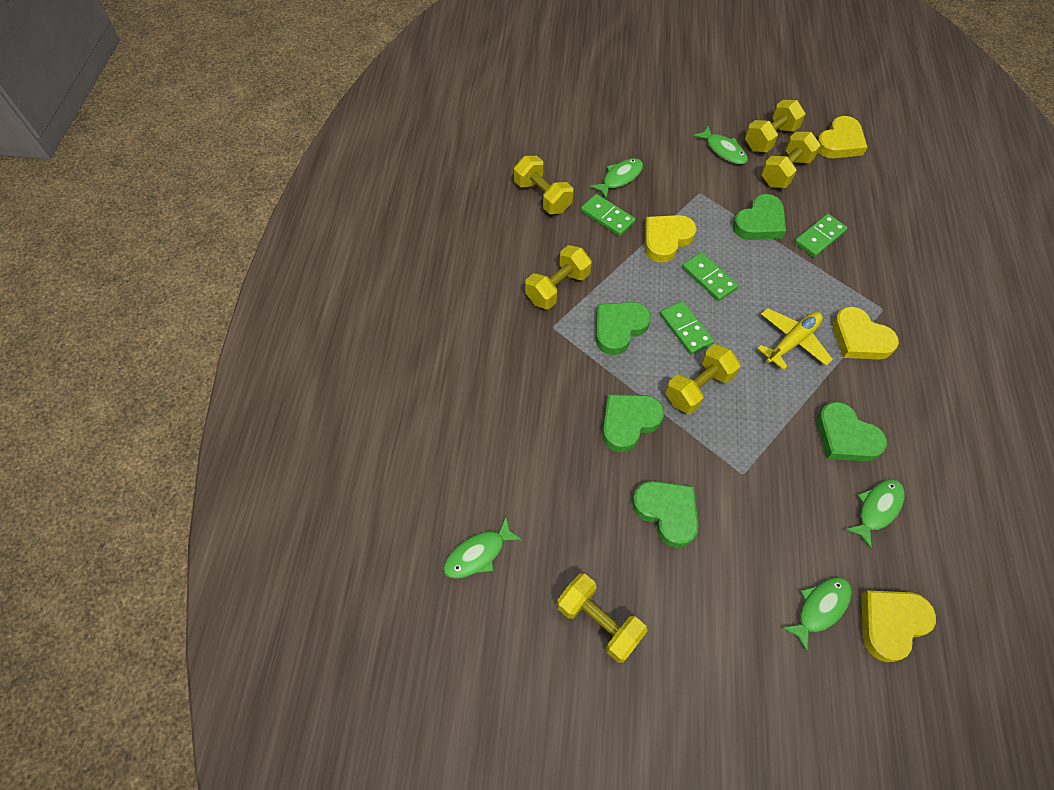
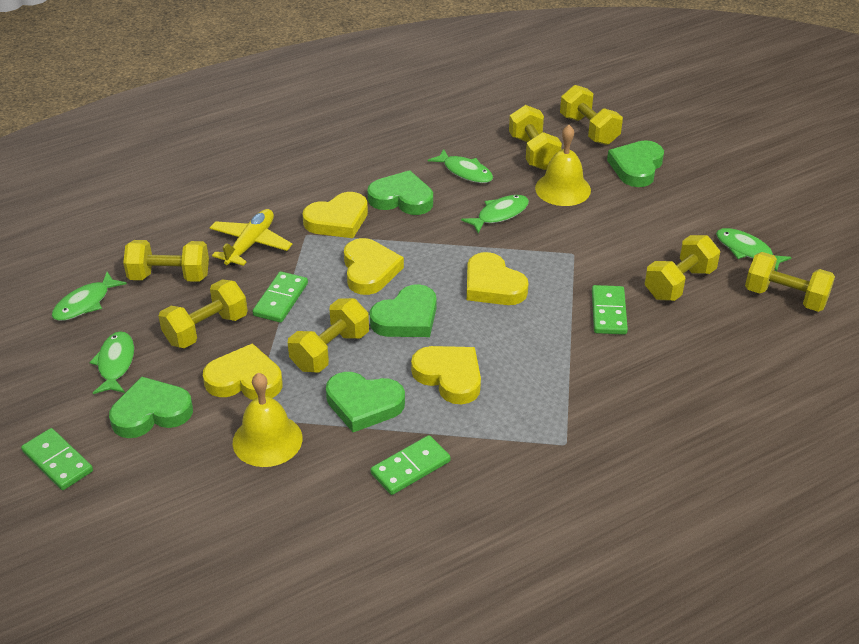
yellow bell: none = 0 -> [233,373,303,467] [535,125,591,206] = 2
yellow dumbbell: [514,156,573,214] [525,245,592,309] [557,573,647,663] [665,344,740,414] [745,100,805,153] [761,132,821,188] = 6 -> [123,240,209,282] [158,280,248,348] [288,298,369,373] [509,105,562,170] [560,85,623,145] [645,235,720,301] [745,252,835,312] = 7
yellow heart: [645,215,697,263] [818,116,868,158] [832,306,899,359] [861,590,936,662] = 4 -> [203,343,283,400] [302,192,368,238] [344,238,404,295] [411,346,481,404] [467,252,529,305] = 5

